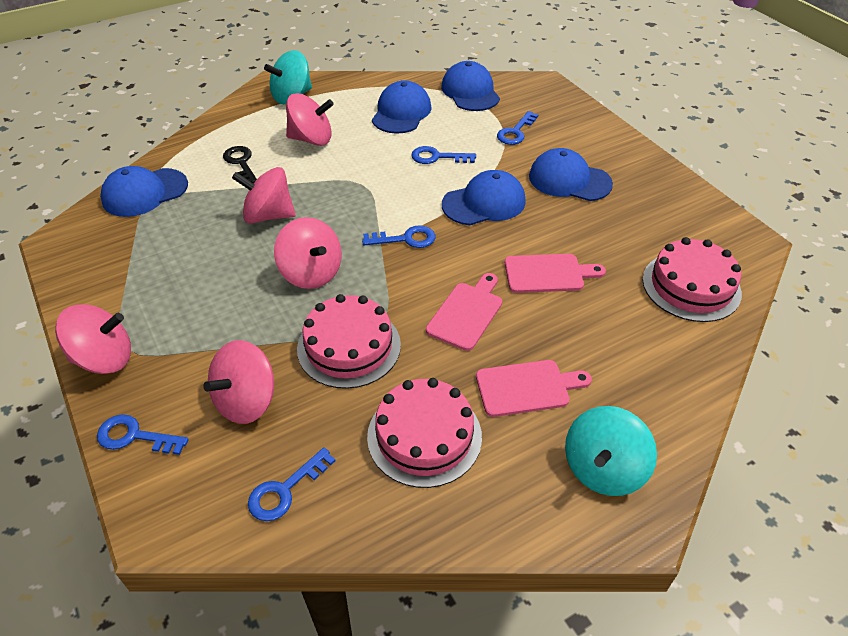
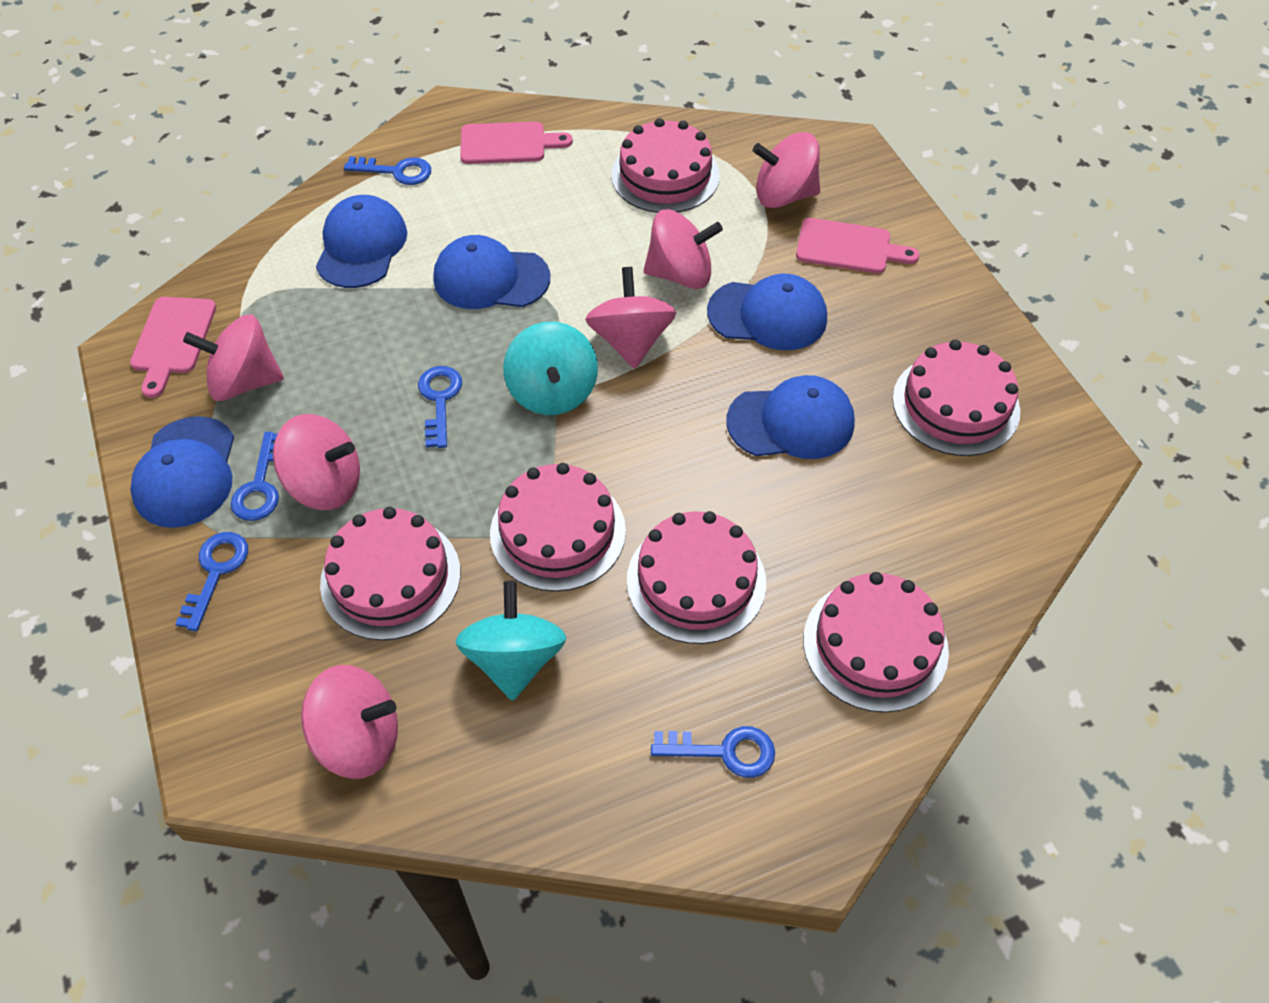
black key: [223,146,257,184] = 1 -> none = 0
pink cake: [297,294,401,389] [367,378,482,488] [642,237,742,322] = 3 -> [320,507,460,640] [490,463,626,592] [611,118,720,213] [627,511,766,644] [803,572,949,713] [892,340,1020,456] = 6
pink spinning top: [55,304,131,374] [203,340,274,424] [232,167,296,224] [274,217,342,289] [286,93,334,146] = 5 -> [183,314,284,401] [273,414,360,510] [301,665,398,779] [585,267,676,368] [644,209,723,289] [753,132,820,208] = 6

